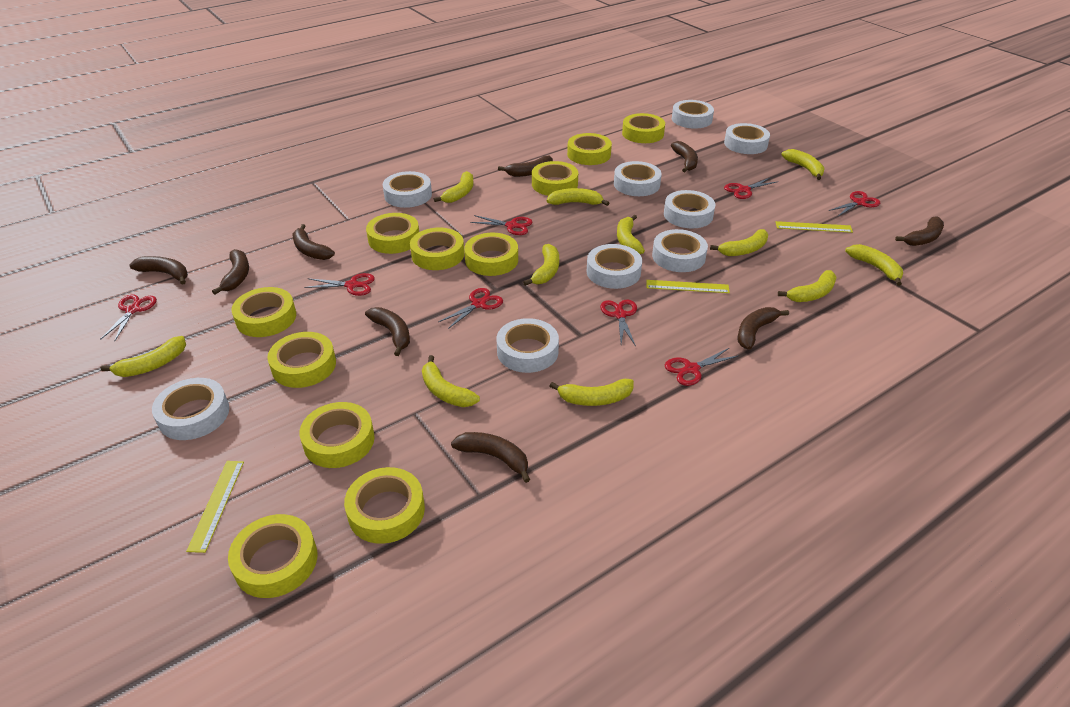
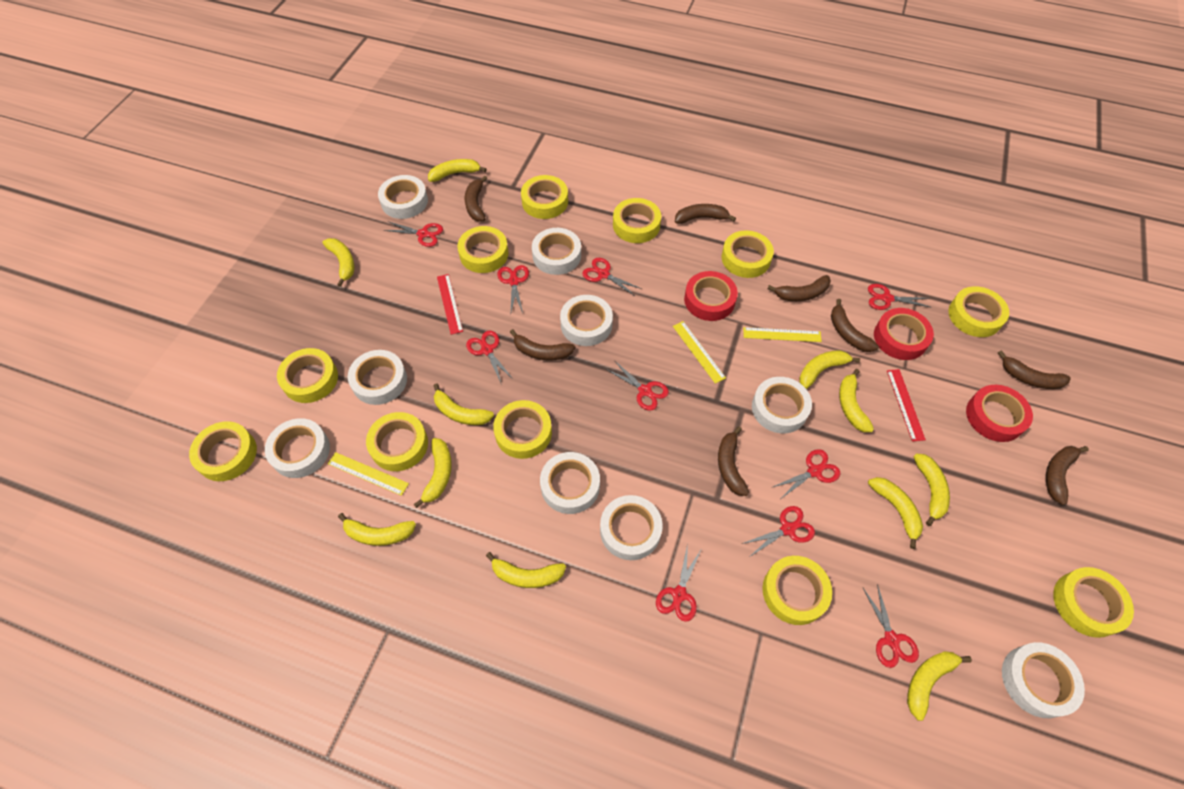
brown banana: [130,256,188,285] [212,249,249,295] [292,224,335,260] [365,307,410,356] [451,432,530,483] [498,156,553,177] [671,141,698,172] [738,307,789,350] [895,216,944,246] = 9 -> [465,176,487,221] [510,329,575,360] [675,204,736,224] [718,426,749,496] [767,275,831,301] [831,299,879,352] [997,350,1071,389] [1046,446,1089,505] = 8
red ruler: none = 0 -> [437,274,463,335] [887,369,926,442] = 2
red scissors: [100,295,157,341] [304,273,375,296] [438,288,503,329] [470,215,532,235] [600,300,637,346] [665,348,738,386] [724,177,777,199] [828,191,880,217] = 8 -> [384,222,443,247] [466,330,513,385] [498,265,529,313] [582,258,642,296] [606,360,669,411] [656,543,701,622] [742,506,815,556] [771,449,841,498] [862,584,919,668] [868,284,932,310] = 10
red tape: none = 0 -> [684,271,738,321] [874,308,934,360] [966,385,1033,442] = 3

